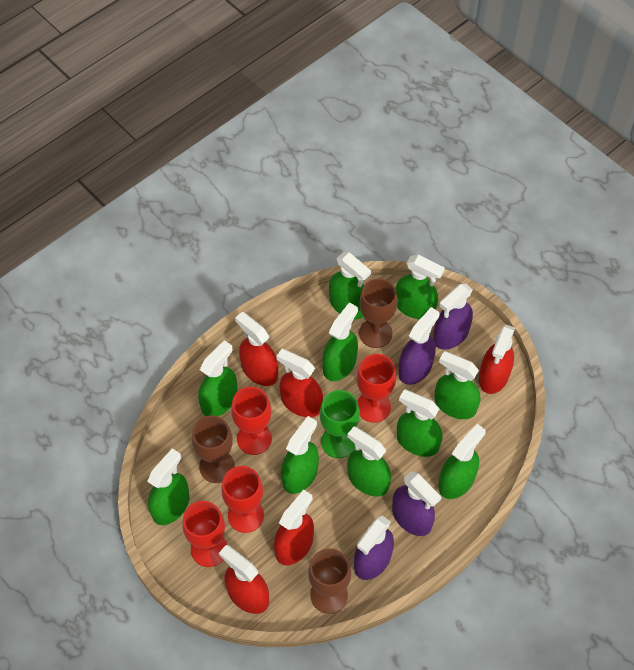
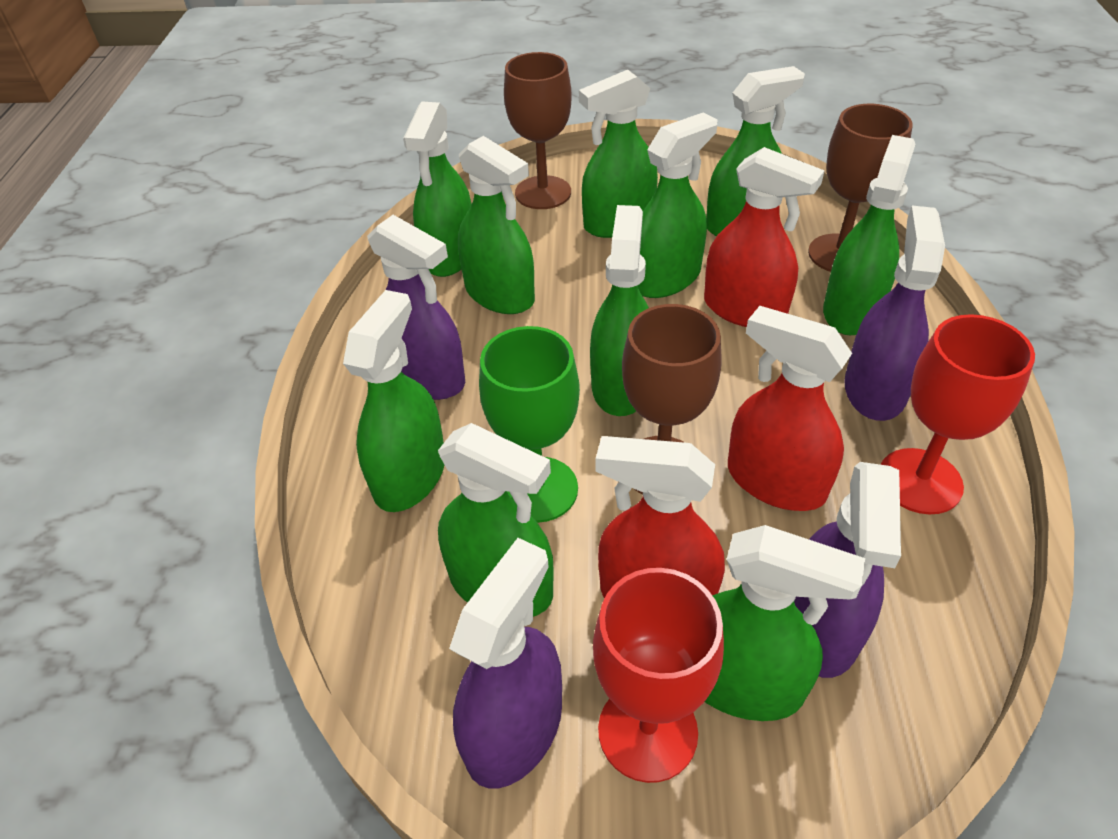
red goblet: [182,501,227,567] [221,466,264,533] [231,387,272,455] [357,354,396,423] = 4 -> [593,568,724,783] [880,314,1035,514] = 2
red spray bottle: [219,545,269,614] [235,312,278,386] [274,490,314,566] [276,349,323,417] [479,325,515,394] = 5 -> [596,436,725,598] [704,147,825,327] [728,306,852,511] = 3

